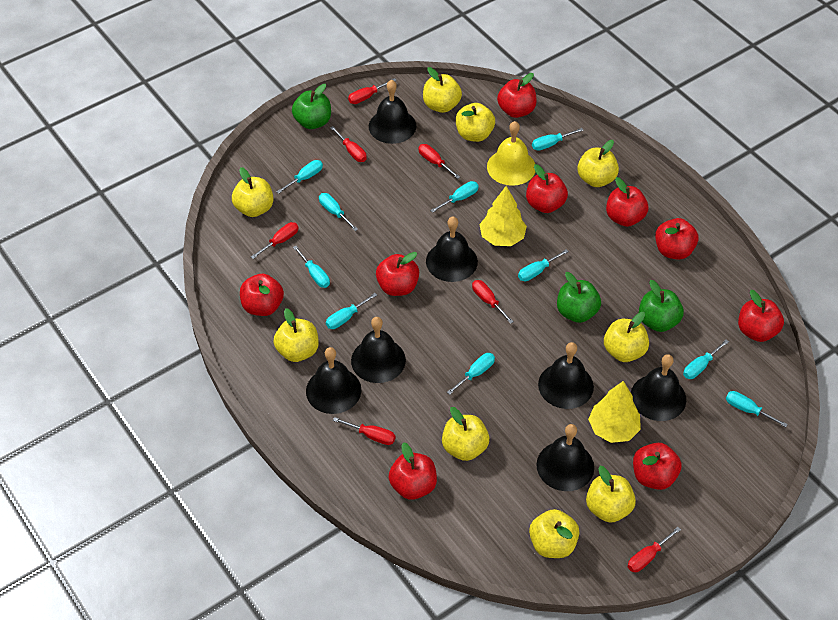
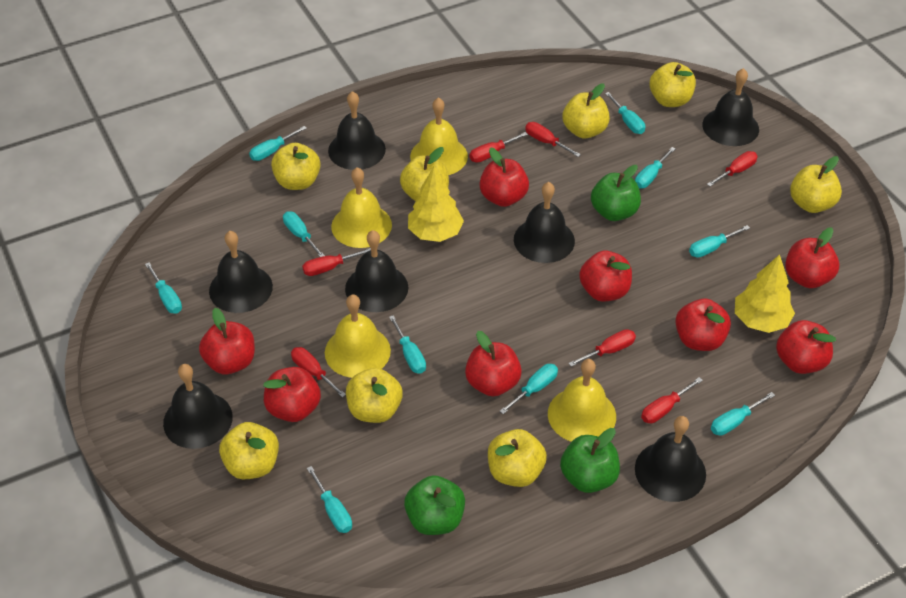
red apple: [240,274,284,316] [376,252,419,296] [389,442,437,500] [497,73,537,118] [526,164,568,213] [606,177,648,227] [633,443,682,490] [655,218,698,260] [738,290,784,342] = 9 -> [199,308,255,374] [263,367,321,422] [465,331,522,397] [479,148,529,207] [579,251,632,302] [675,299,731,351] [776,320,836,374] [785,227,839,288] = 8
yellow apple: [232,167,274,217] [273,308,319,362] [423,67,462,113] [442,407,489,461] [456,103,495,142] [529,509,579,558] [577,140,619,187] [586,466,636,523] [604,312,649,362] = 9 -> [219,422,279,479] [271,143,321,190] [346,368,403,423] [400,147,449,201] [488,429,547,487] [563,83,610,138] [650,62,696,107] [790,156,842,213] = 8
yellow bell: [487,121,535,186] = 1 -> [325,294,391,378] [331,167,392,248] [410,97,468,175] [548,359,616,442] = 4

